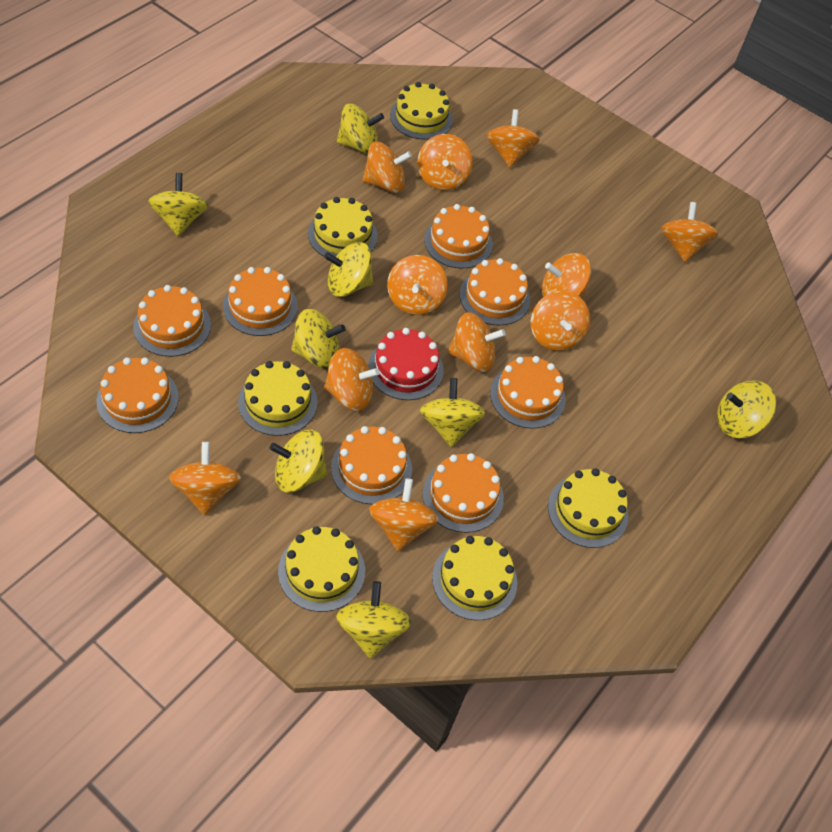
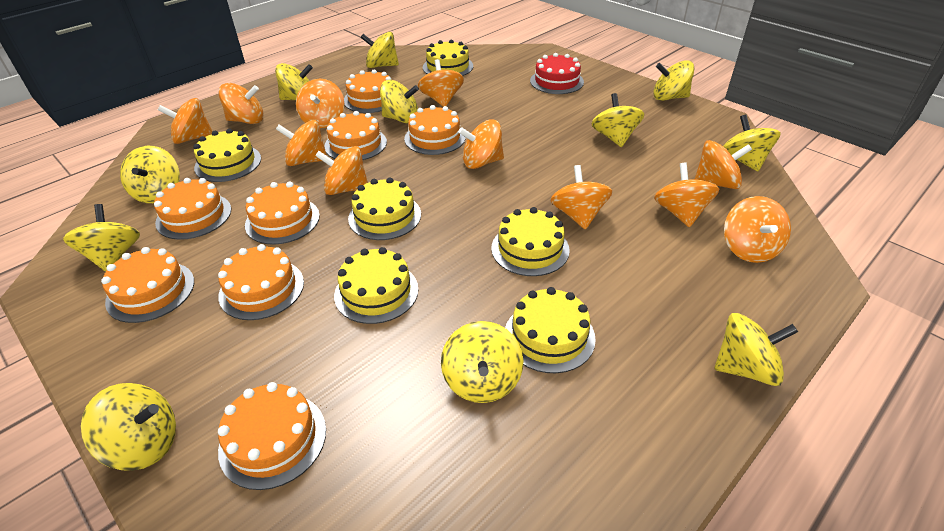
yellow spinning top: [148,173,208,236] [270,430,327,492] [291,309,346,369] [324,242,373,297] [336,581,411,659] [337,104,384,154] [420,378,485,447] [717,380,776,438] = 8 -> [63,204,140,272] [81,383,176,471] [120,146,180,203] [275,63,313,100] [360,32,399,68] [380,80,419,124] [441,321,524,403] [591,93,644,147] [653,60,695,101] [715,313,798,386] [723,115,781,171] = 11

